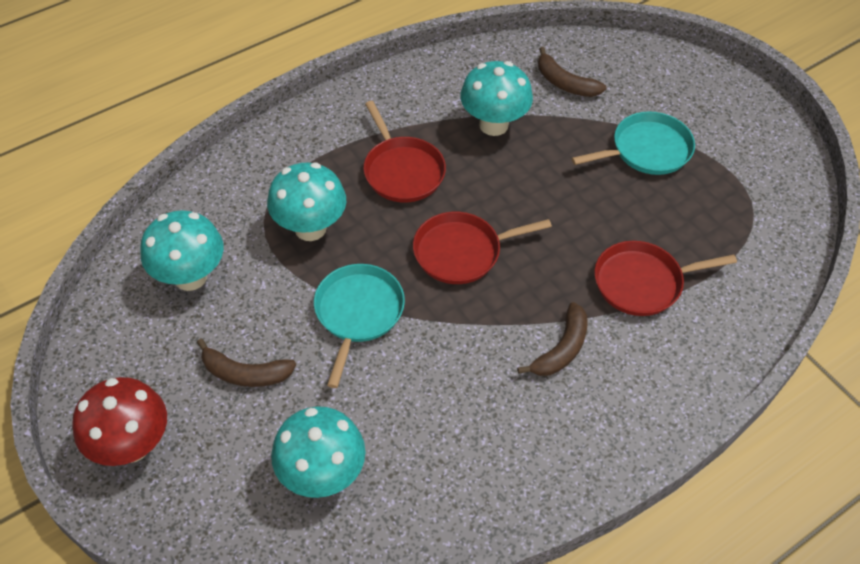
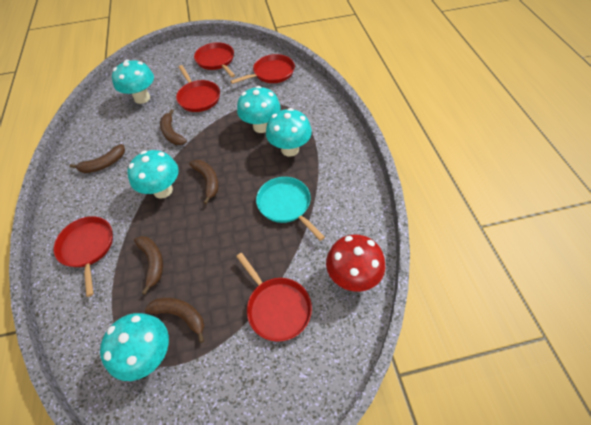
brown banana: [197,339,296,387] [517,302,588,376] [538,47,606,97] = 3 -> [69,144,125,173] [134,236,163,295] [145,298,205,343] [160,109,187,145] [189,160,219,204] = 5
red pan: [363,101,446,203] [413,212,552,284] [594,241,737,316] = 3 -> [54,216,113,297] [176,65,220,112] [194,42,235,78] [230,54,295,84] [236,253,312,342] = 5
turquoise mushroom: [141,210,224,291] [267,162,346,241] [271,406,366,498] [460,61,533,136] = 4 -> [100,313,169,381] [112,60,154,104] [127,150,178,198] [237,86,281,133] [266,108,312,157] = 5
turquoise pan: [314,264,405,388] [571,111,695,175] = 2 -> [256,177,325,241] = 1

